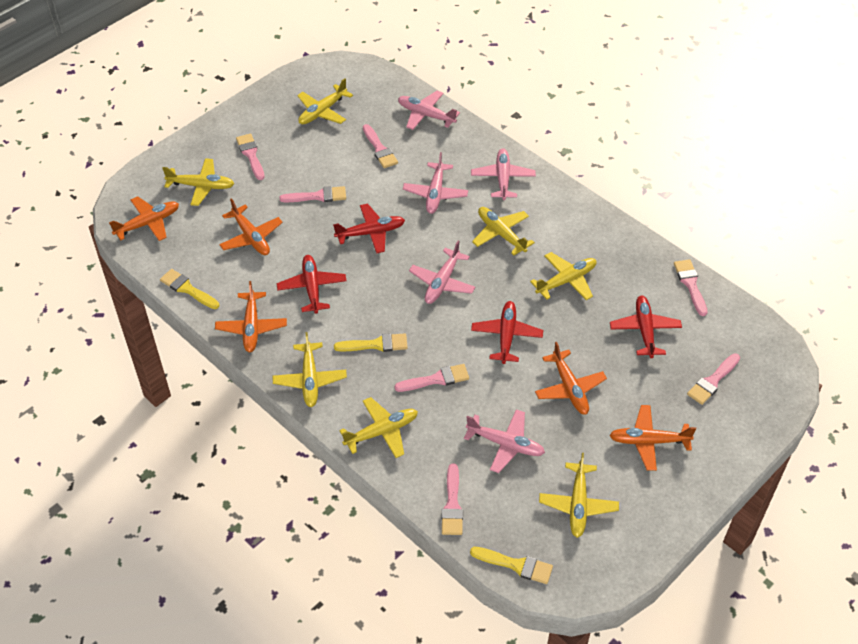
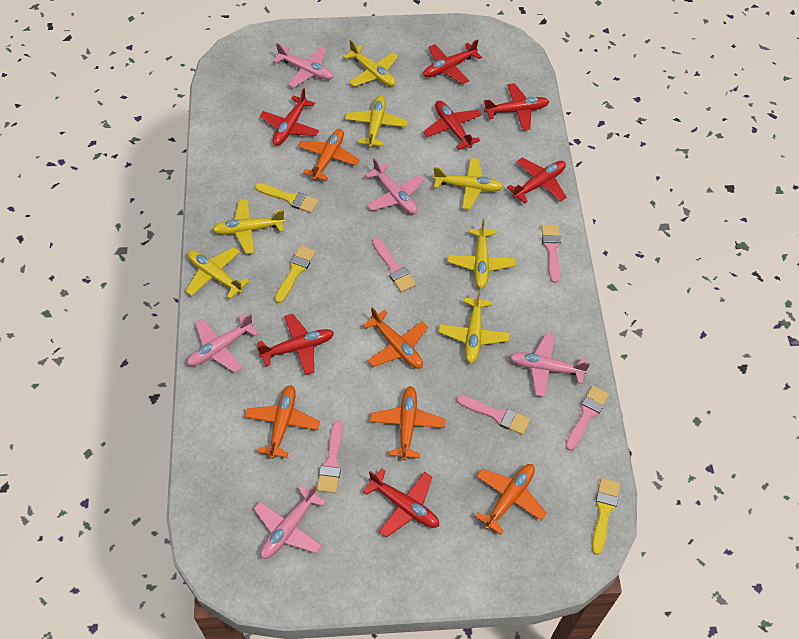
pink brush: [236,134,265,180] [279,186,346,202] [363,124,398,168] [395,364,469,392] [442,463,463,535] [674,259,707,316] [687,354,740,405] = 7 -> [317,421,343,493] [372,238,416,292] [457,395,530,435] [541,225,561,283] [566,386,609,451] = 5
red plane: [276,255,347,314] [333,204,405,254] [471,301,543,364] [610,295,682,358] = 4 -> [257,314,334,375] [260,88,319,146] [363,468,439,537] [423,39,482,84] [423,101,481,150] [484,83,549,130] [507,157,567,204] = 7

